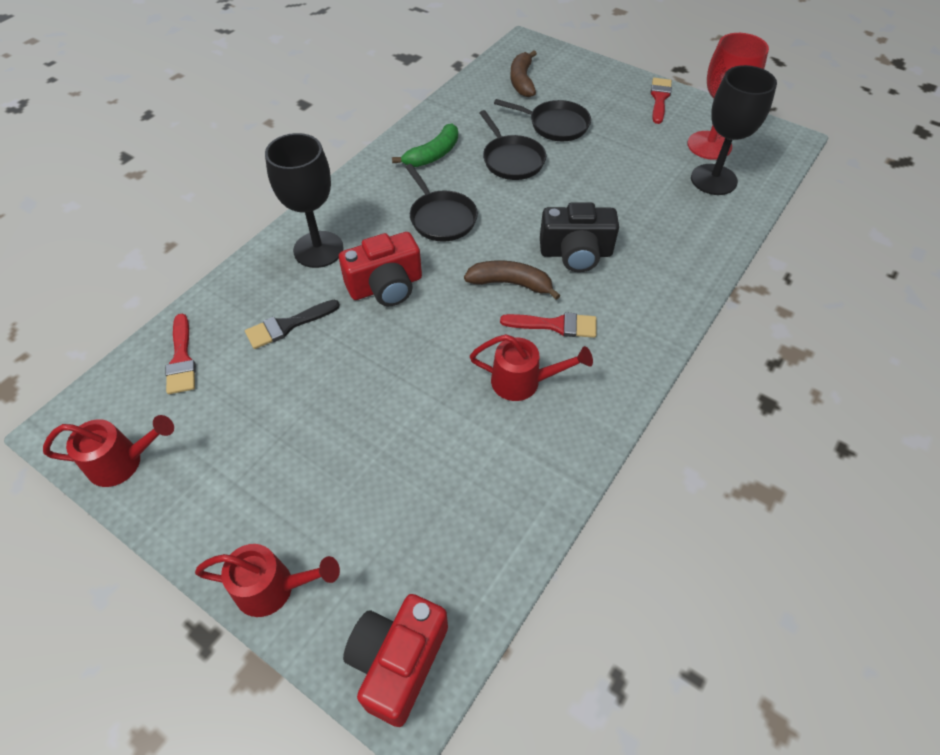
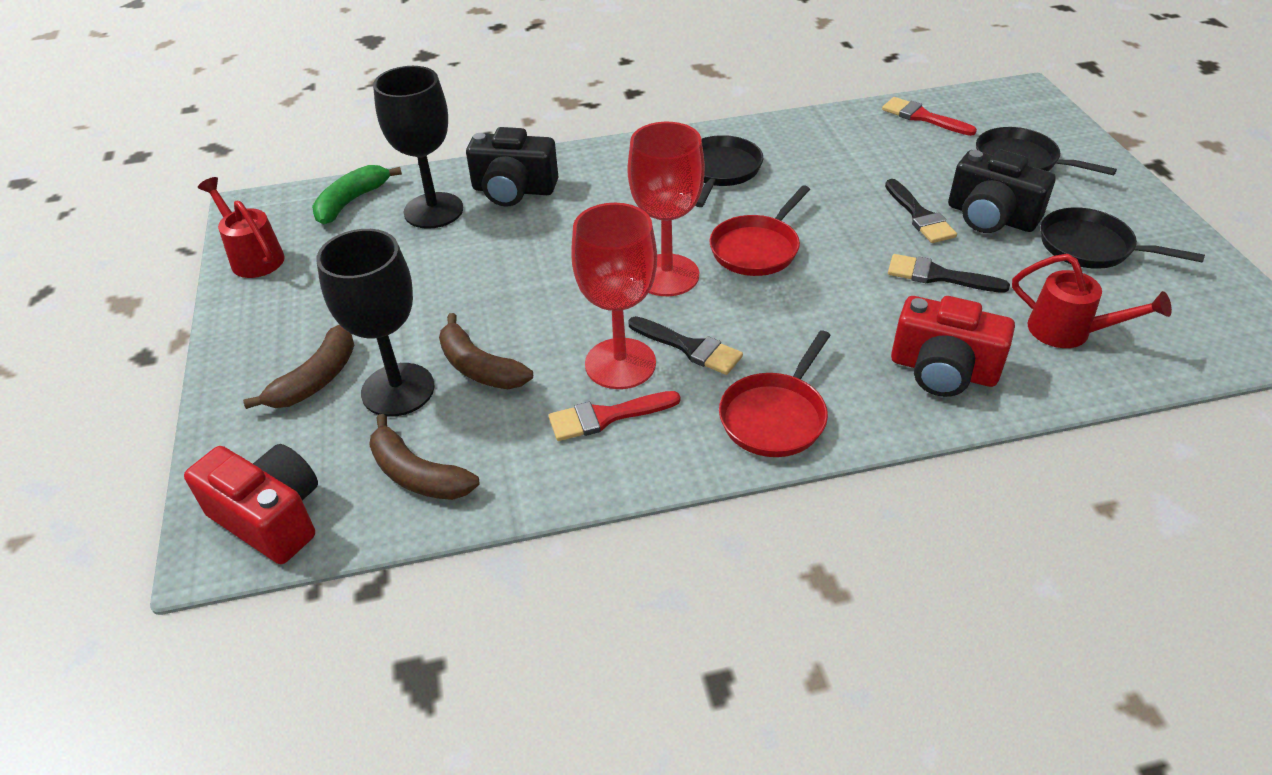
black brush: [245,300,340,349] = 1 -> [628,316,743,375] [885,179,957,243] [888,254,1010,293] = 3
black camera: [540,202,619,272] = 1 -> [466,127,558,206] [948,150,1055,233] = 2
brown banana: [464,260,561,300] [510,50,537,97] = 2 -> [243,325,354,409] [369,414,479,500] [439,313,533,389] = 3
red brush: [165,313,196,394] [500,312,596,338] [651,78,672,124] = 3 -> [549,391,680,441] [882,97,977,136] = 2
red goblet: [688,33,769,160] = 1 -> [571,203,657,389] [628,122,705,296] = 2
red pan: none = 0 -> [710,185,810,276] [719,330,831,457] = 2
red watering can: [43,415,174,487] [195,544,340,617] [470,334,593,401] = 3 -> [198,177,285,278] [1012,254,1172,348] = 2

